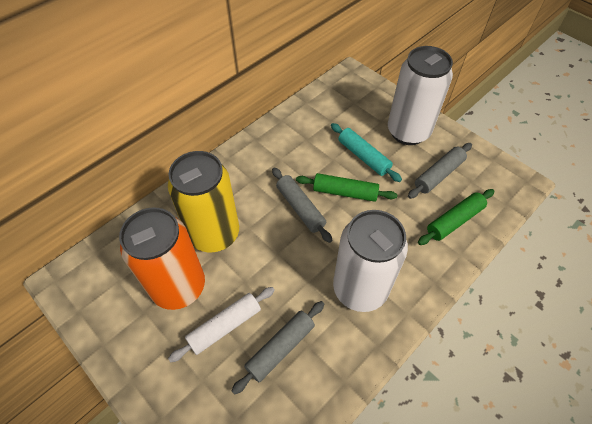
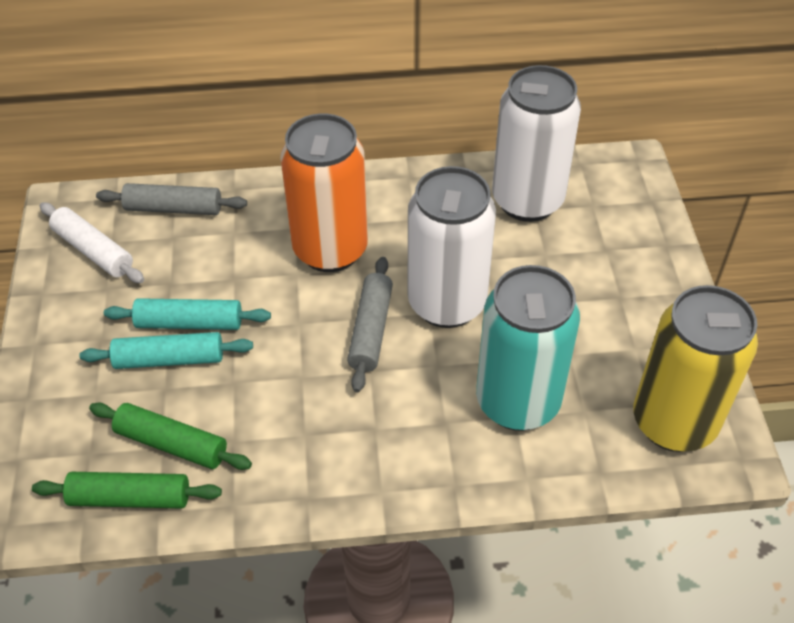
grey rolling pin: [232,301,324,395] [272,167,332,243] [408,143,472,199] = 3 -> [96,183,247,215] [347,257,393,392] = 2
turquoise can: none = 0 -> [476,265,580,431] = 1
turquoise rolling pin: [331,123,402,182] = 1 -> [79,332,253,369] [104,298,271,330] = 2

